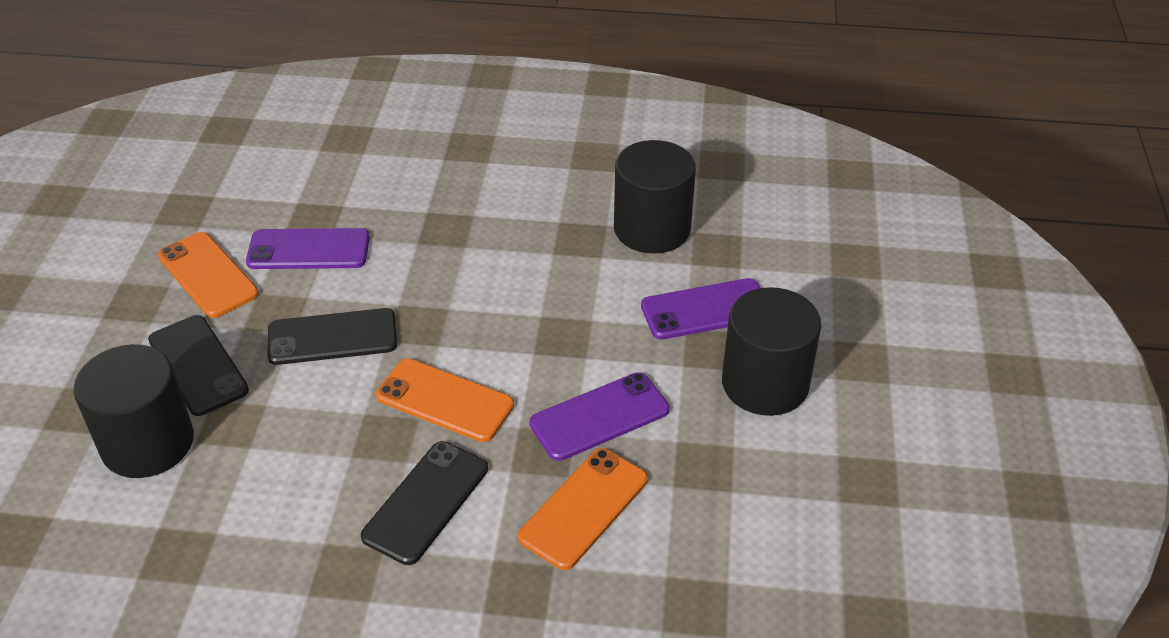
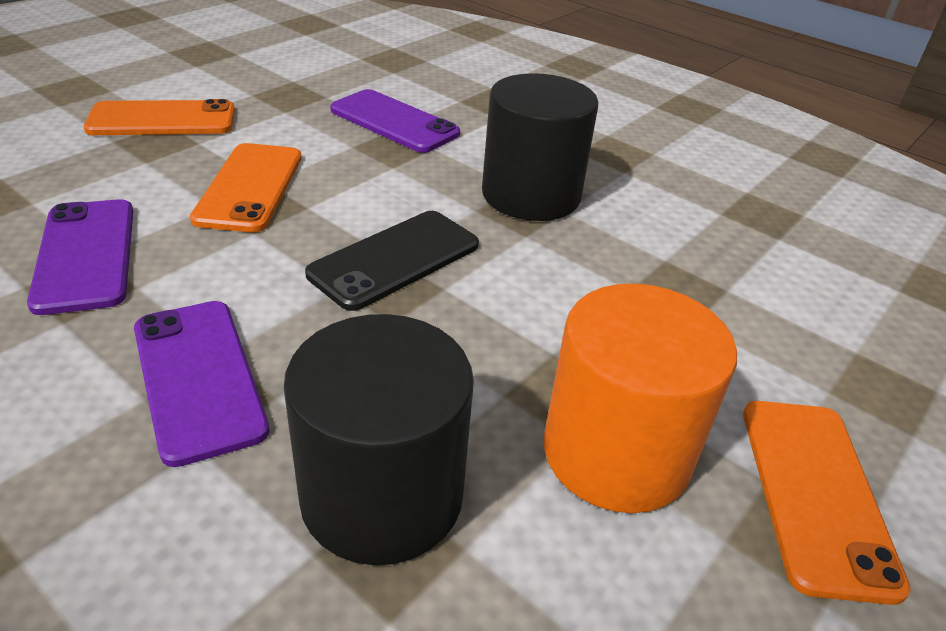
black cylinder: [73,344,194,478] [614,140,696,254] [722,287,821,416] = 3 -> [284,314,474,565] [482,73,598,221] = 2
black phone: [148,315,249,416] [267,308,397,365] [361,441,488,565] = 3 -> [305,211,479,311] = 1
orange cylinder: none = 0 -> [544,283,737,513] = 1

